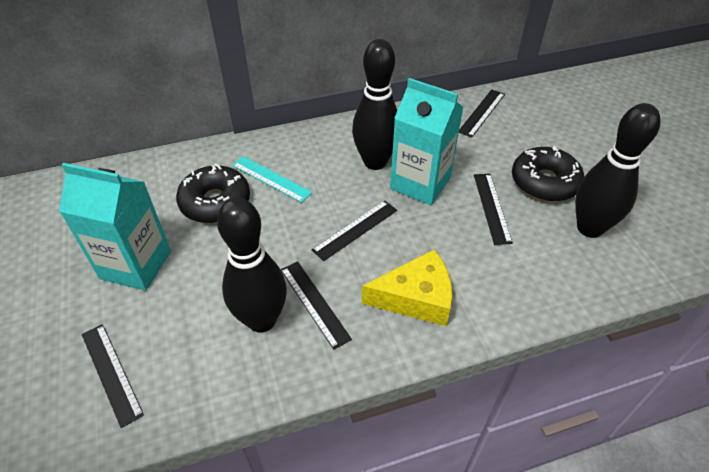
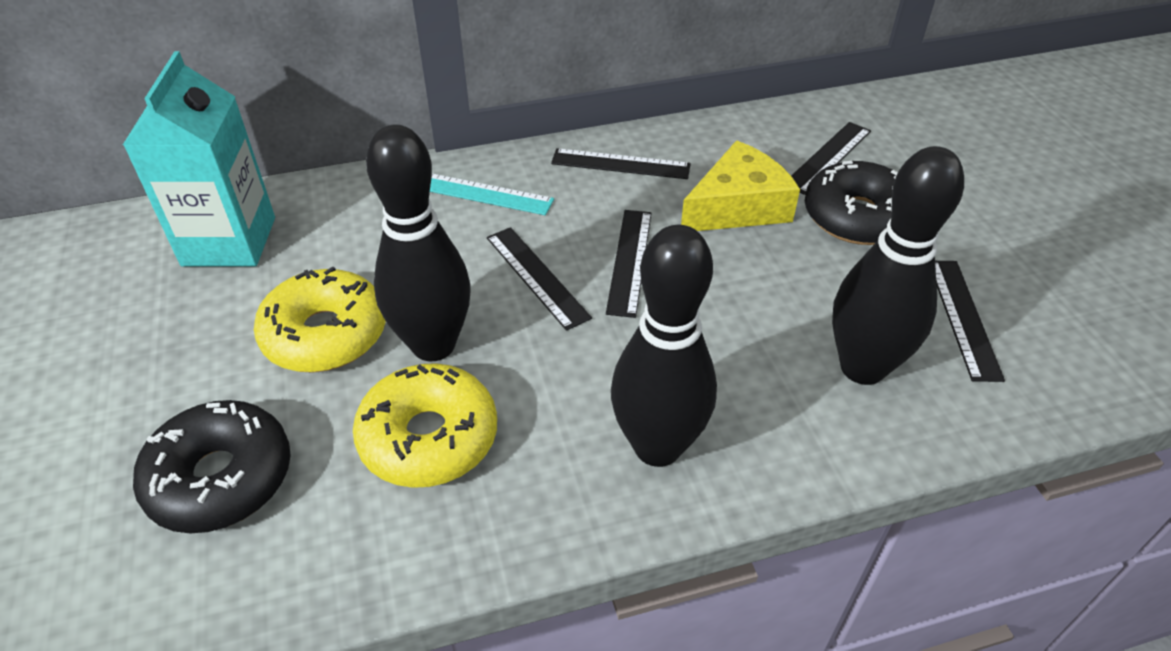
turquoise carton: [59,163,171,291] [390,78,464,205] = 2 -> [123,51,275,267] = 1
yellow donut: none = 0 -> [254,266,386,373] [353,363,497,488] = 2

